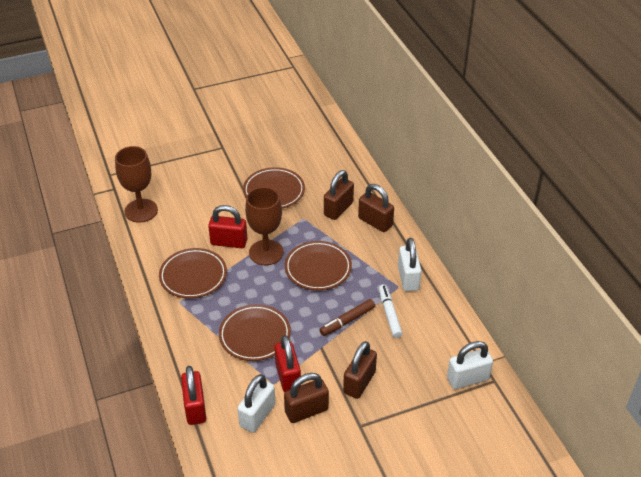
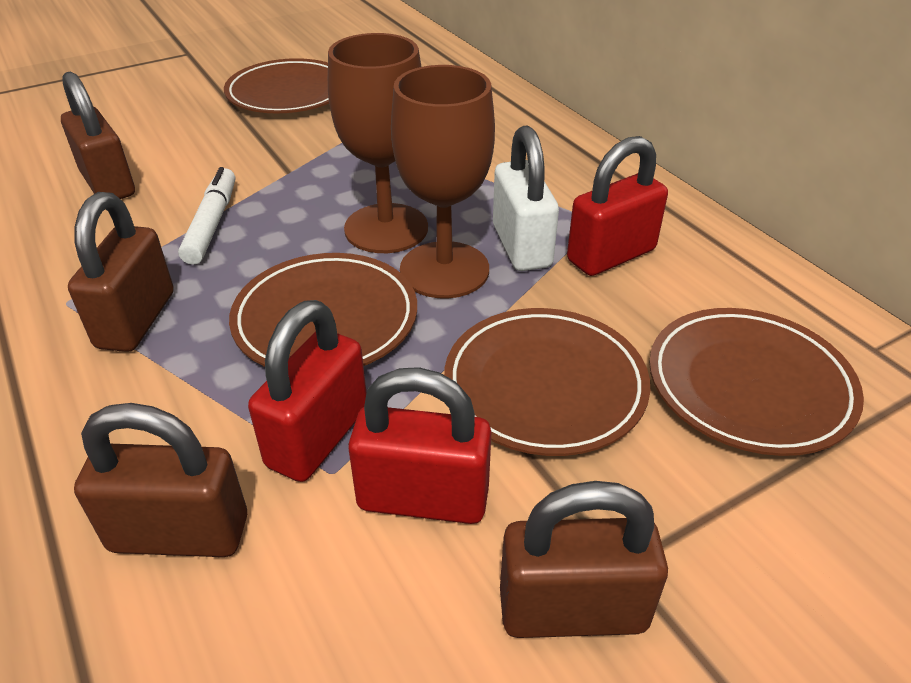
brown marker: [320,299,375,336] = 1 -> none = 0
white padlock: [237,374,275,433] [398,238,422,291] [447,341,493,389] = 3 -> [493,125,559,271] = 1

